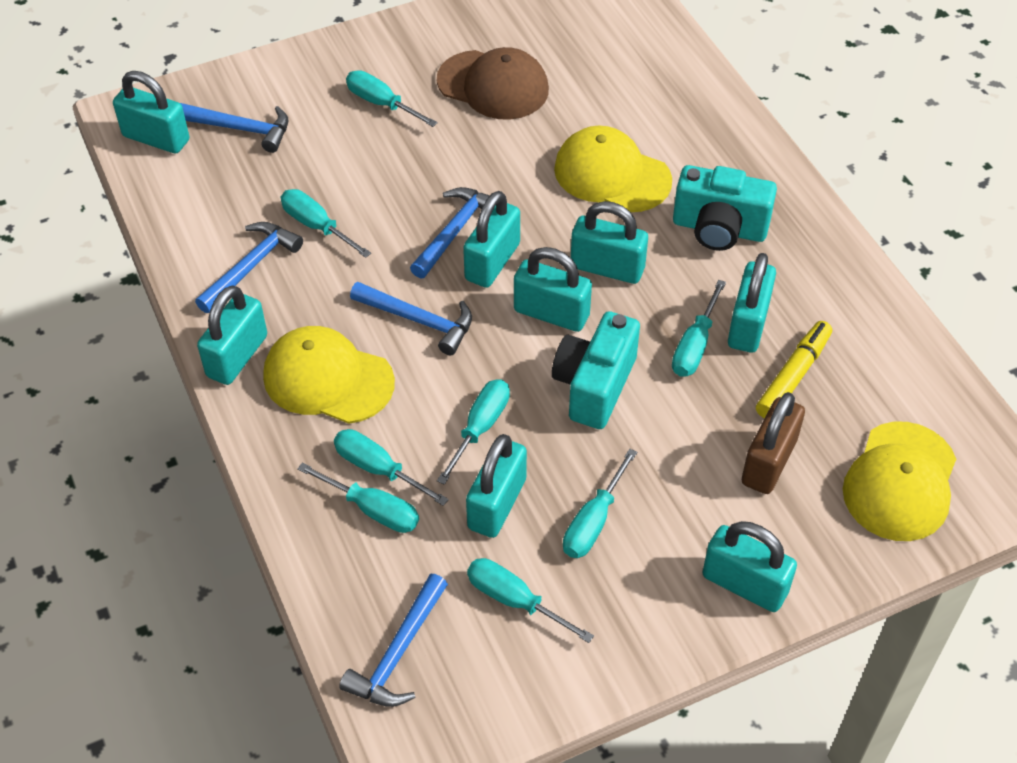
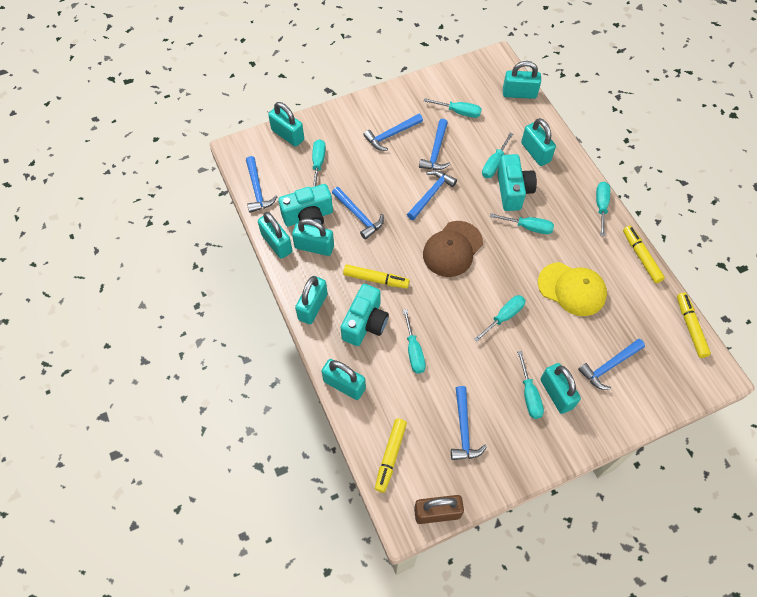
blue hammer: [180,103,288,153] [195,222,303,313] [339,574,448,707] [350,282,472,355] [410,187,490,278] = 5 -> [246,156,277,213] [332,187,384,240] [363,114,423,151] [407,170,457,220] [419,119,450,170] [451,386,487,460] [578,339,645,390] = 7
turquoise camera: [552,311,640,429] [673,165,777,251] = 2 -> [278,184,333,226] [340,284,389,346] [497,154,537,211] = 3
yellow cap: [263,326,395,424] [554,125,672,212] [843,422,956,541] = 3 -> [538,262,607,316] = 1
yellow marker: [756,321,832,418] = 1 -> [343,264,410,289] [375,418,407,493] [623,226,665,283] [677,293,711,358] = 4

